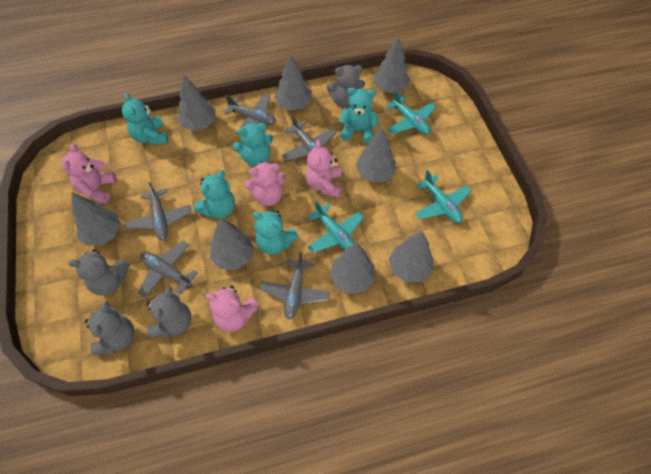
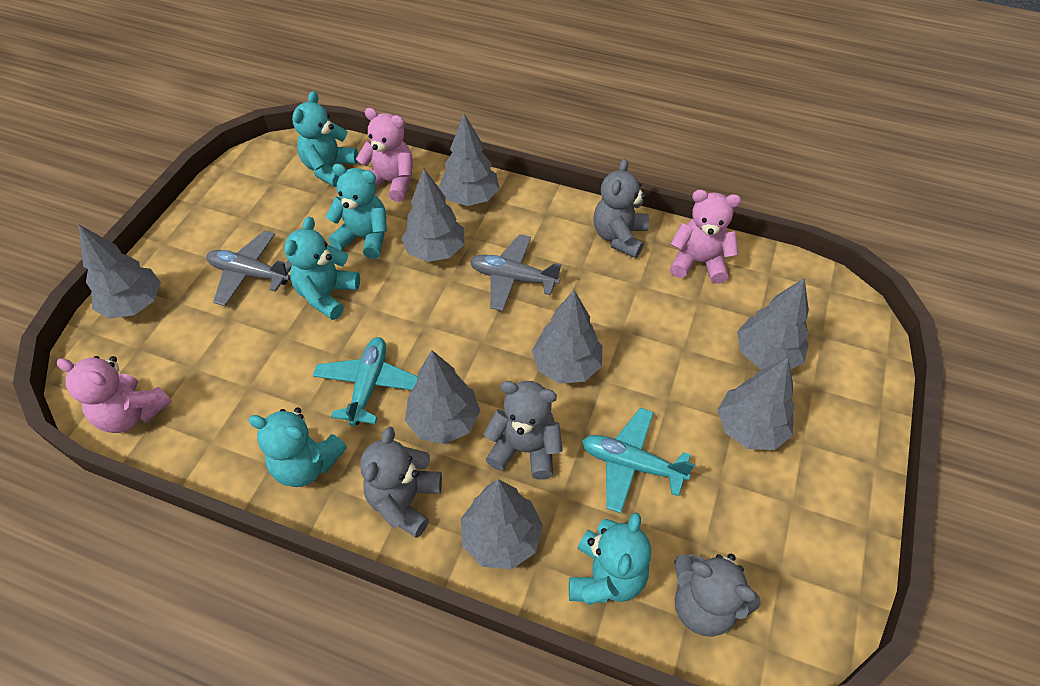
grey plane: [125,182,192,240] [138,241,198,298] [224,94,276,136] [259,252,330,319] [282,115,336,161] = 5 -> [206,231,292,306] [470,234,561,311] = 2
pink teddy bear: [62,144,117,204] [205,285,259,332] [244,161,286,206] [305,140,342,198] = 4 -> [57,356,172,433] [356,108,413,202] [670,190,741,284] = 3
turquoise plane: [307,200,364,253] [386,90,436,135] [415,170,471,223] = 3 -> [313,337,417,426] [582,408,695,513] = 2

